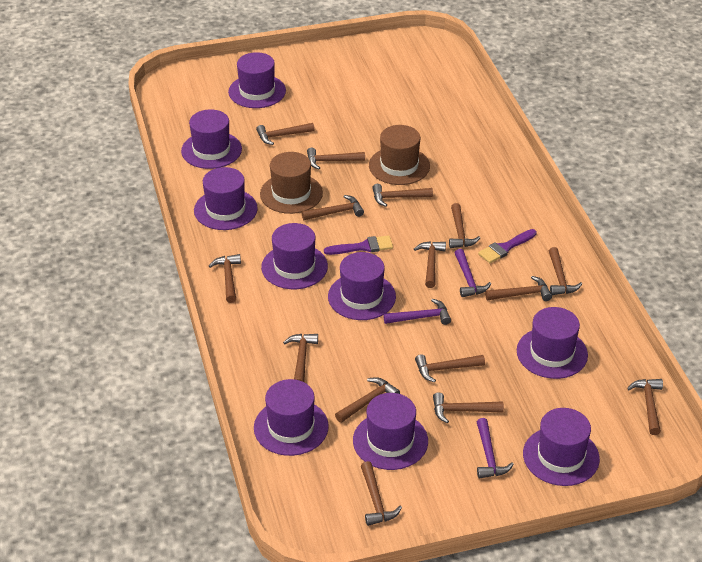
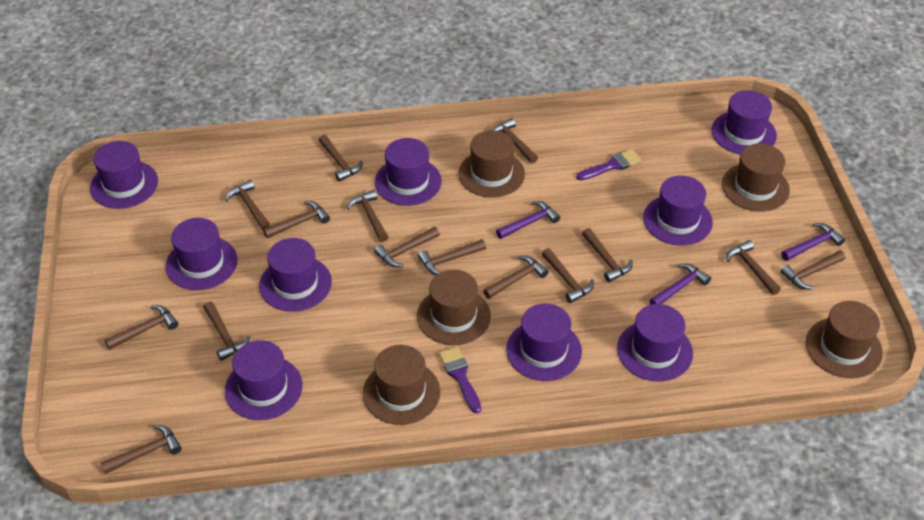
brown hat: [260,152,323,214] [369,125,430,185] = 2 -> [363,345,440,425] [417,270,491,345] [458,130,525,198] [722,143,790,212] [806,301,883,378] = 5

